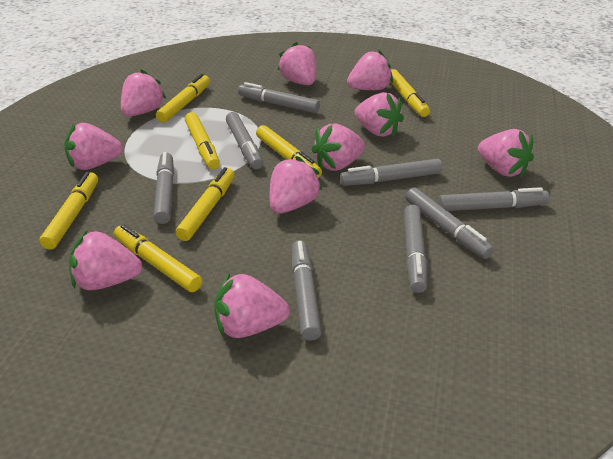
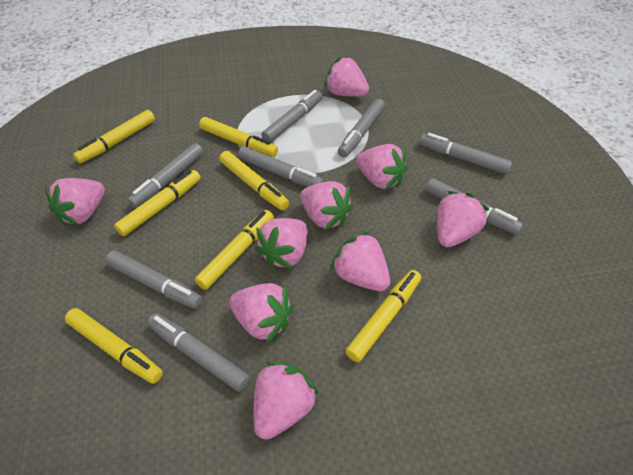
pink strawberry: [64,123,123,170] [69,231,142,290] [121,69,166,116] [214,273,290,338] [269,156,323,214] [278,42,316,85] [311,123,365,171] [347,50,393,90] [355,92,404,137] [478,129,534,177] = 10 -> [45,178,105,226] [229,283,293,344] [254,361,319,440] [255,218,308,269] [300,181,353,230] [325,56,369,97] [331,231,390,291] [356,144,407,190] [437,191,489,247] = 9

